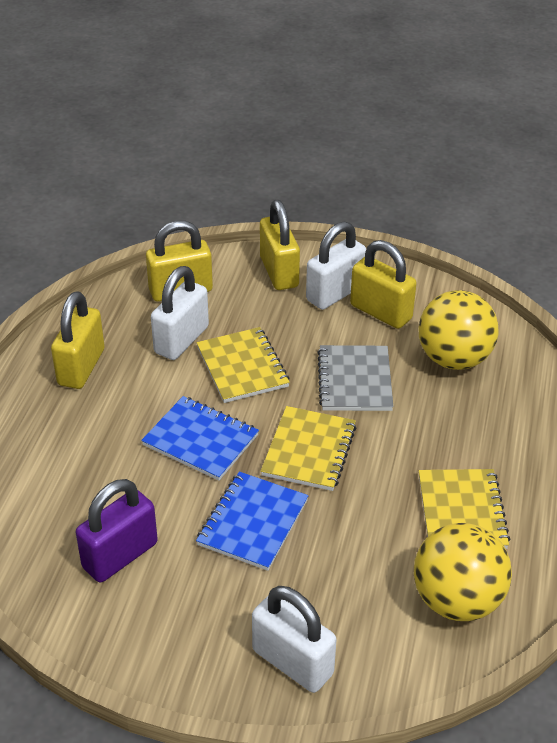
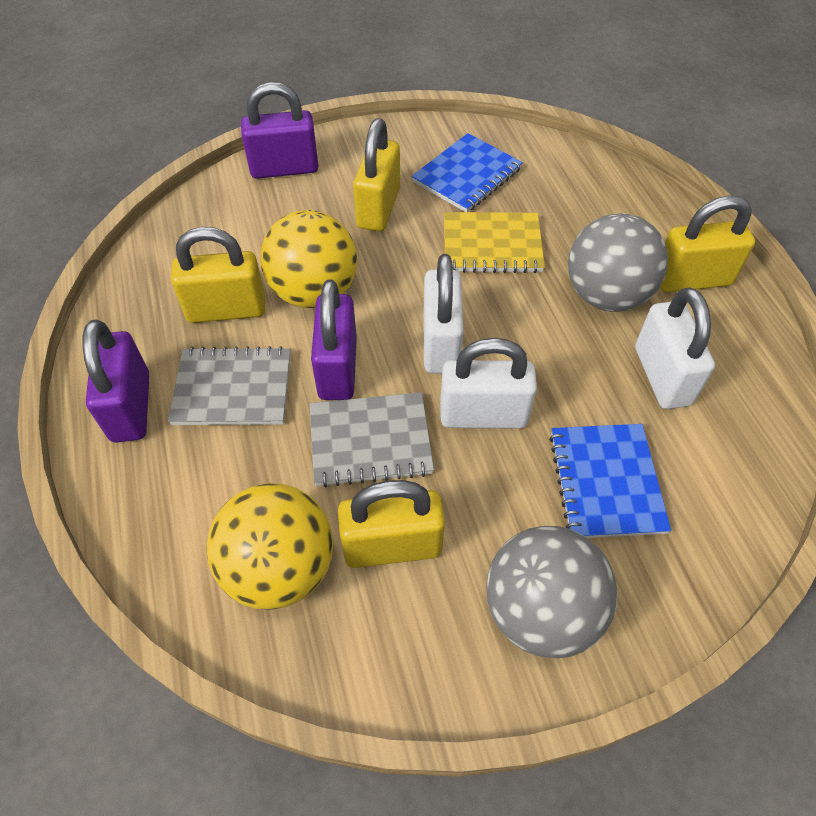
grey ball: none = 0 -> [486,526,618,659] [568,213,668,312] = 2
grey notebook: [317,345,393,411] = 1 -> [168,346,291,425] [309,392,434,487] = 2
purple padlock: [76,479,158,583] = 1 -> [82,320,149,443] [241,82,319,179] [311,279,357,400] = 3
yellow notebook: [197,327,290,403] [261,406,357,491] [419,469,510,549] = 3 -> [444,212,545,273] = 1

